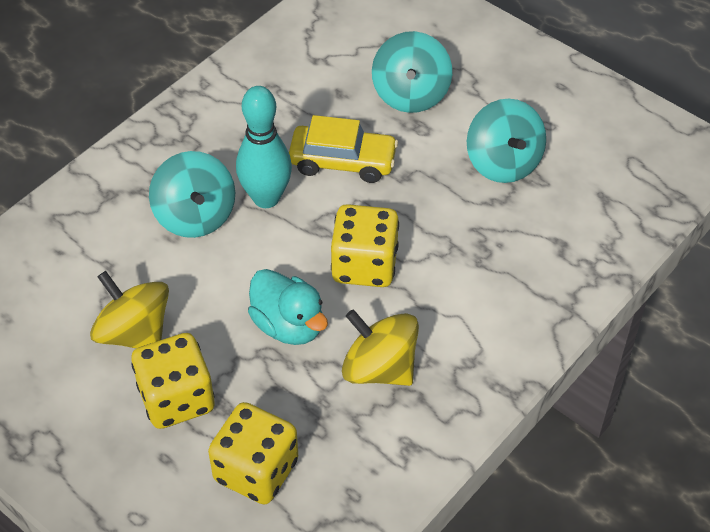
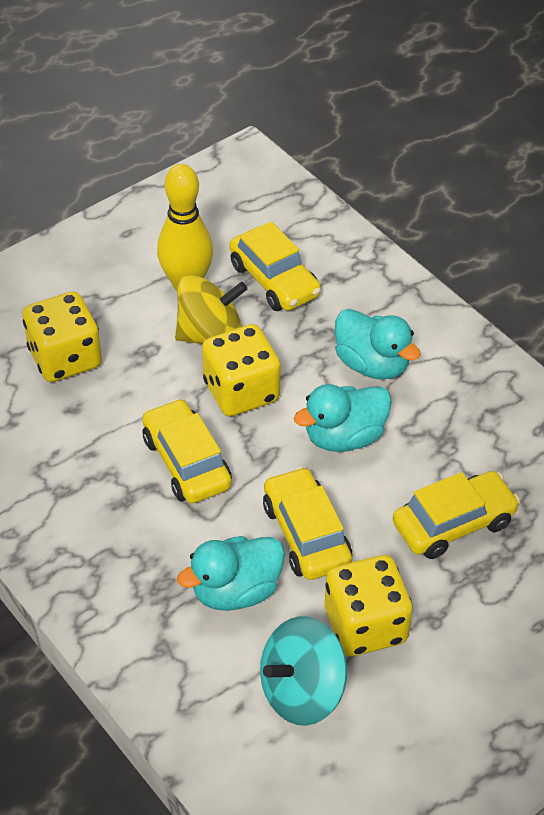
turquoise bowling pin: [236,86,292,208] = 1 -> none = 0
turquoise duck: [248,269,328,345] = 1 -> [177,536,285,611] [294,384,392,452] [335,309,421,380] = 3
turquoise spinning top: [149,151,235,238] [372,31,452,113] [467,99,546,183] = 3 -> [260,616,347,726] = 1
yellow bowling pin: none = 0 -> [157,164,213,292] = 1
yellow car: [289,115,398,183] = 1 -> [142,398,232,503] [229,221,321,311] [263,467,352,580] [393,471,520,559] = 4
yellow spinning top: [90,271,169,349] [342,309,419,386] = 2 -> [175,275,247,344] = 1

